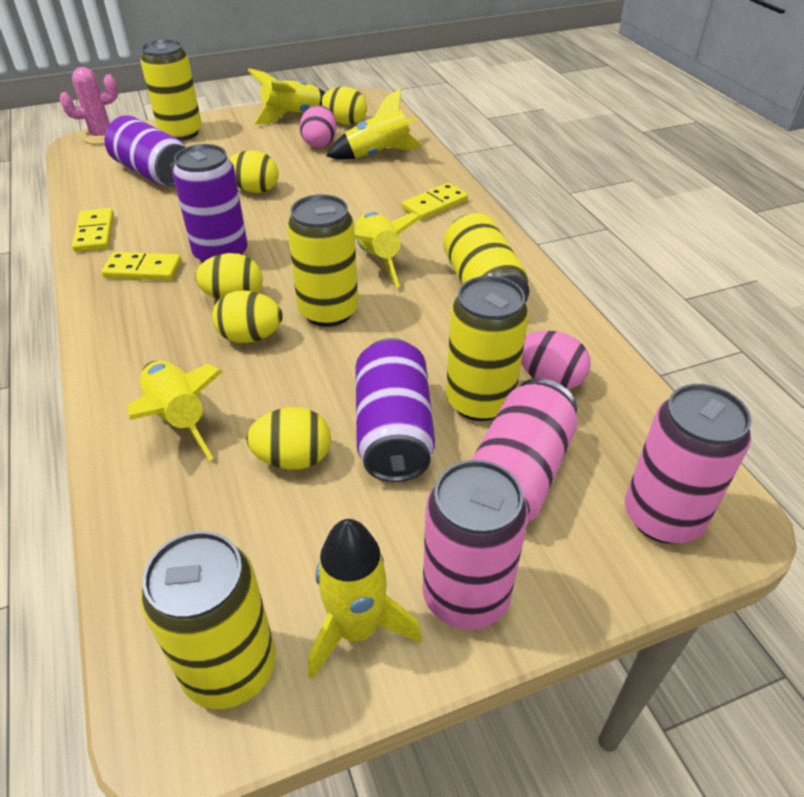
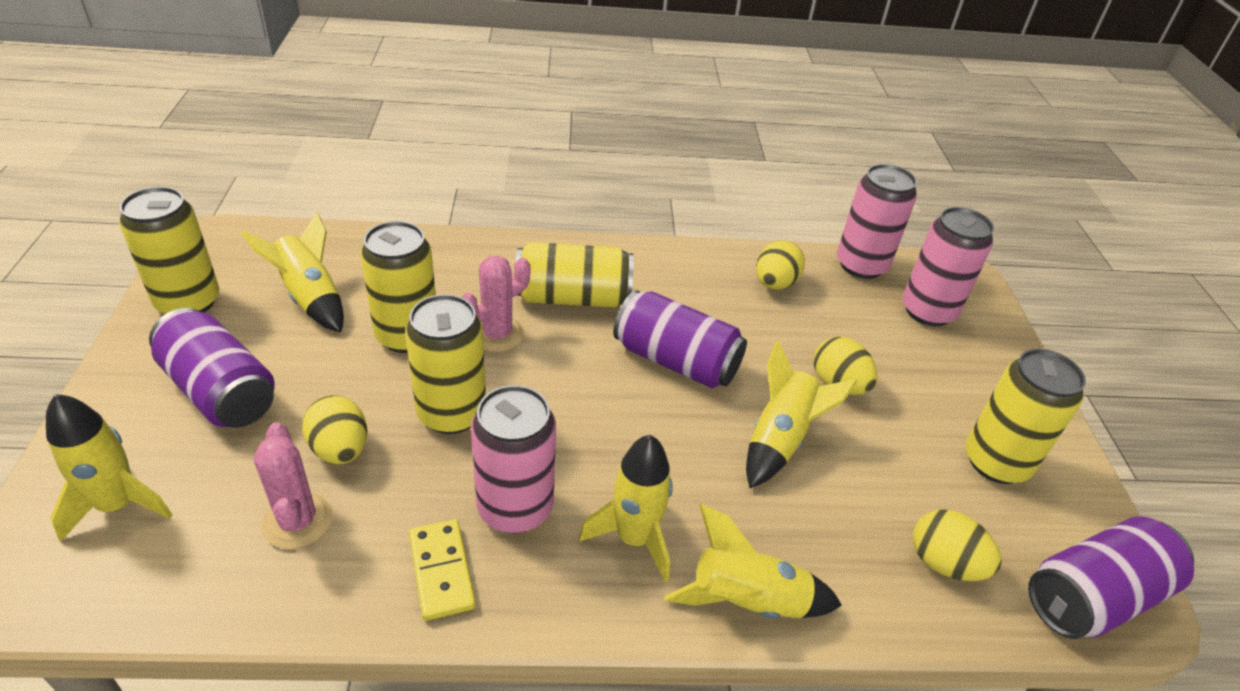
pink cactus: [60,67,118,144] = 1 -> [254,422,333,549] [462,255,530,352] = 2
pink egg: [300,105,337,148] [521,331,591,389] = 2 -> none = 0
yellow domino: [72,208,114,252] [101,252,181,280] [402,183,468,220] = 3 -> [409,519,476,621] = 1
yellow egg: [195,253,263,300] [212,290,283,343] [229,150,279,193] [246,407,331,470] [321,87,367,125] = 5 -> [302,395,367,464] [756,240,805,290] [814,337,877,395] [913,510,1002,581] = 4

